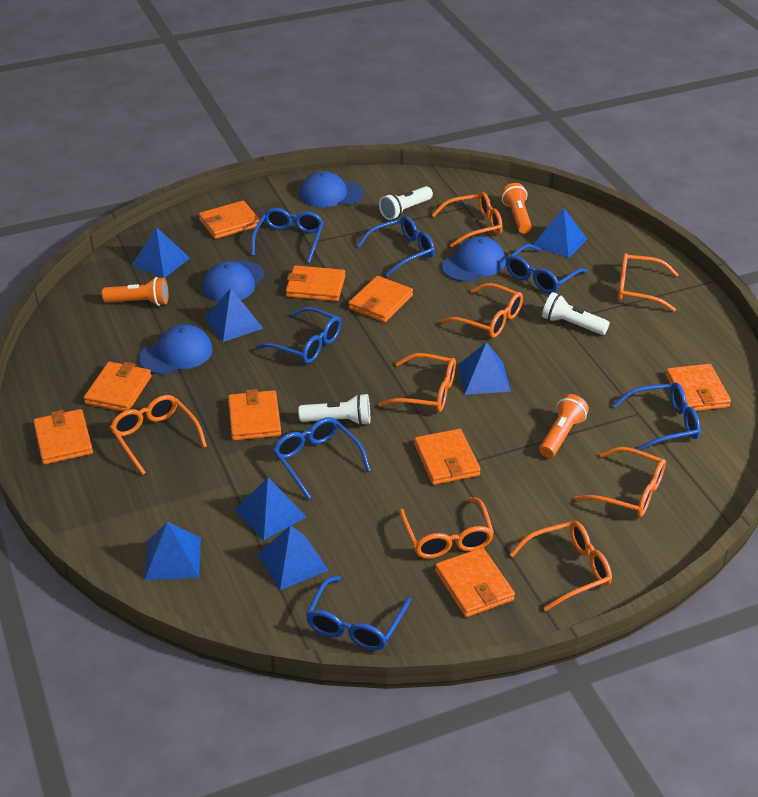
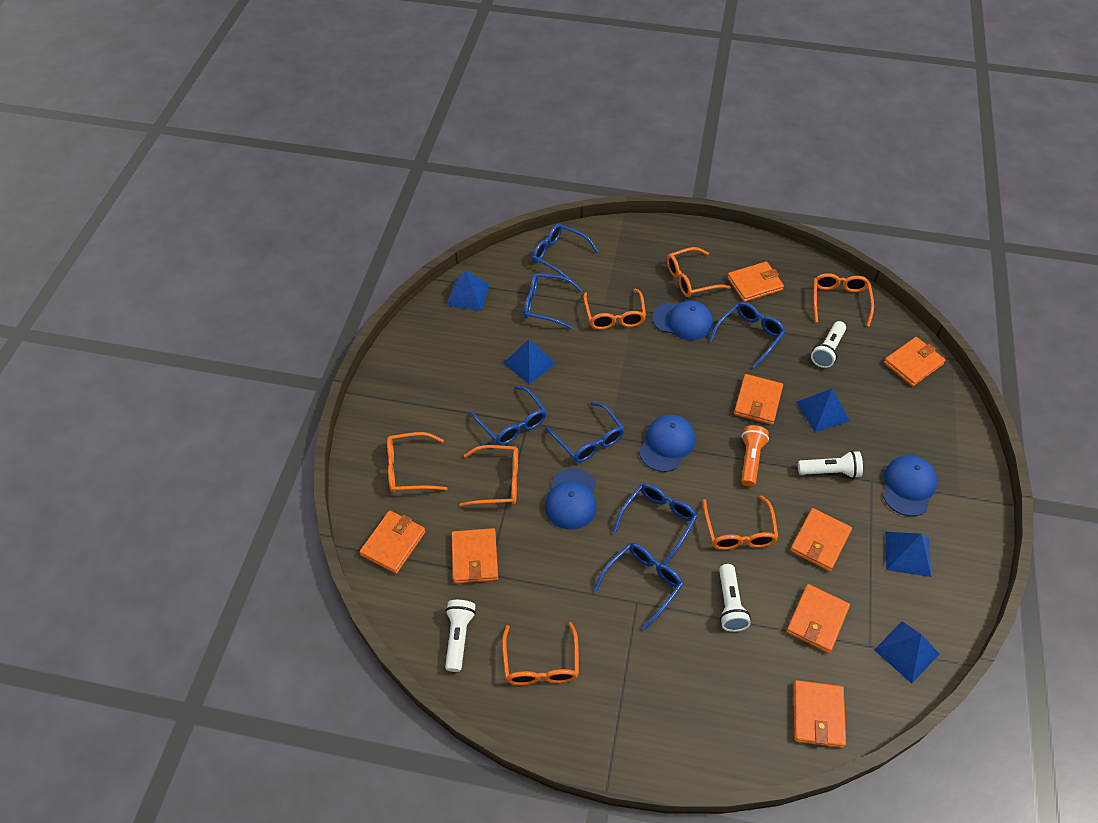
blue pyramid: [132,227,190,278] [144,522,201,580] [205,288,263,342] [235,477,306,540] [257,525,329,590] [458,342,511,395] [533,208,587,258] = 7 -> [446,270,490,311] [503,339,556,385] [797,388,850,432] [874,622,939,684] [885,532,931,577] = 5
orange flashlight: [102,277,168,306] [501,183,532,234] [539,394,589,458] = 3 -> [741,425,769,487] = 1
orange glasses: [110,395,207,475] [378,353,456,412] [399,497,494,558] [432,192,503,247] [440,283,523,338] [509,521,612,611] [575,447,666,517] [618,253,679,312] = 8 -> [387,432,447,492] [459,445,518,507] [502,622,579,685] [583,289,646,330] [667,247,731,297] [703,496,779,550] [813,273,874,327] = 7
orange wallet: [33,409,93,464] [84,362,151,412] [199,201,260,239] [228,389,281,440] [286,265,345,301] [348,276,413,322] [414,429,481,485] [435,547,515,617] [666,364,731,411] = 9 -> [360,511,426,574] [451,528,498,584] [727,261,784,302] [734,374,783,425] [786,584,850,653] [790,508,852,571] [794,680,846,748] [884,337,946,387] = 8
white flashlight: [298,393,370,426] [379,186,433,220] [542,292,610,335] = 3 -> [445,600,476,672] [719,564,751,632] [798,451,863,478] [811,321,846,368] = 4

